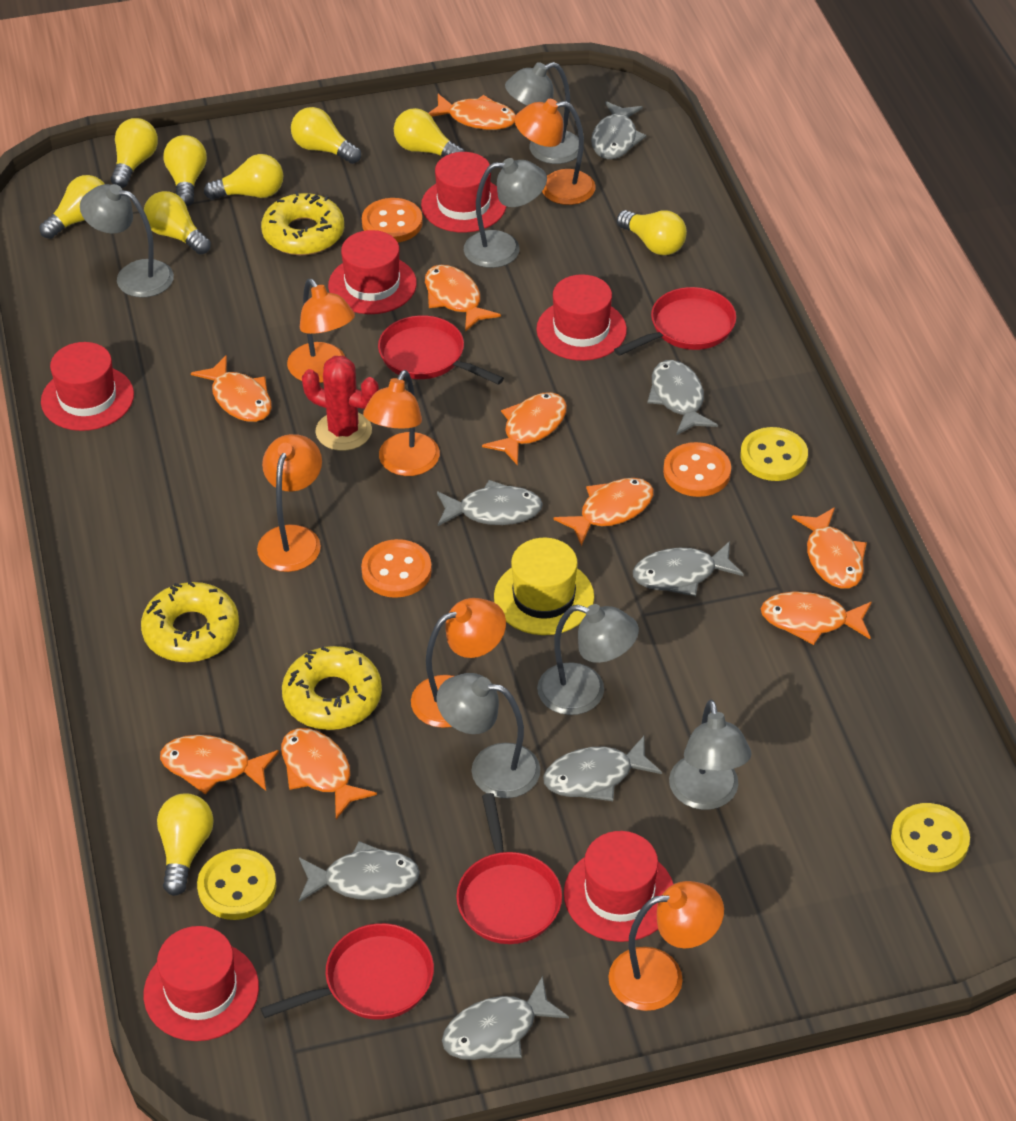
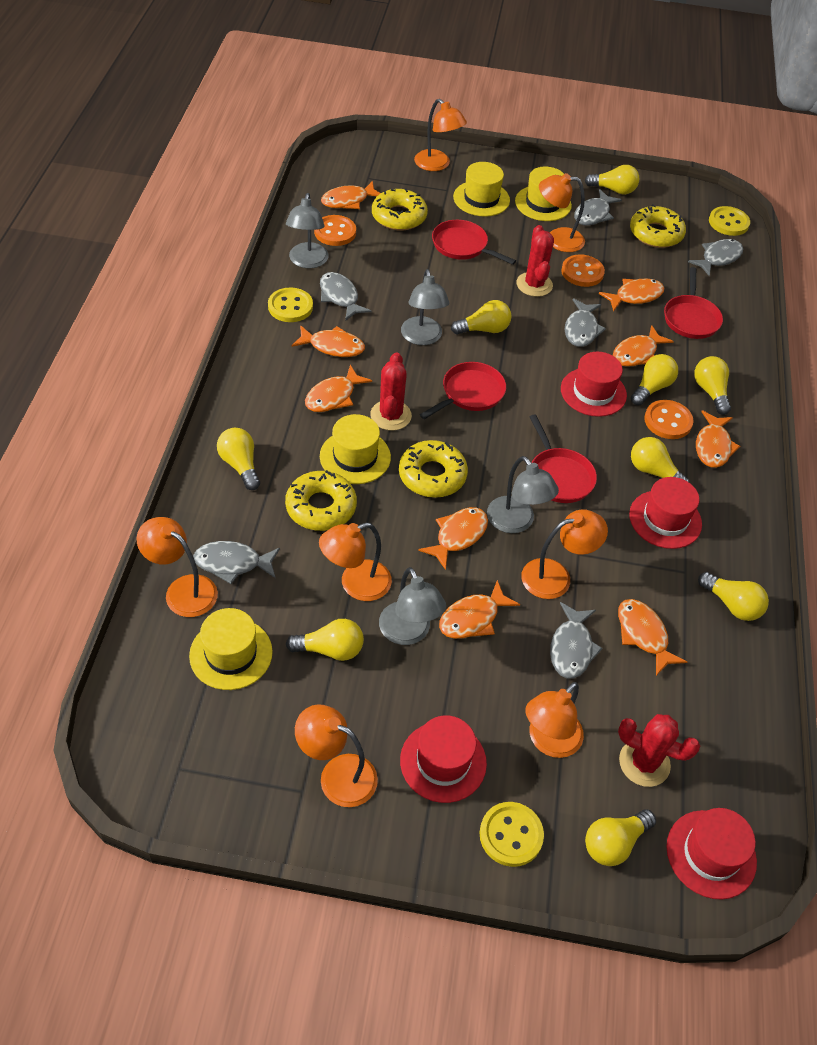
grey fish: [299,841,420,902] [437,480,543,526] [442,976,569,1060] [543,736,662,801] [591,101,646,159] [633,541,744,596] [647,360,718,435] = 7 -> [193,541,280,584] [320,272,371,321] [550,602,603,679] [565,298,606,347] [574,189,622,226] [688,239,743,276] = 6
grey lamp: [80,184,174,298] [436,673,540,798] [464,158,547,268] [505,62,579,164] [537,604,639,715] [669,700,751,810] = 6 -> [286,193,328,268] [379,567,446,645] [401,269,449,345] [487,456,559,533] = 4
orange lamp: [257,434,322,572] [287,279,355,383] [363,370,440,476] [411,598,506,728] [515,99,596,205] [608,881,724,1011] = 6 -> [137,517,218,617] [295,704,378,807] [319,523,392,601] [414,99,467,171] [521,509,608,599] [525,682,584,758] [539,173,585,252] = 7
red cactus: [302,356,379,451] = 1 -> [370,353,412,431] [516,225,554,297] [618,714,700,787] = 3
red hat: [41,342,134,431] [144,926,259,1041] [328,230,417,314] [421,152,506,233] [536,274,627,361] [564,831,673,942] = 6 -> [400,716,487,803] [561,352,627,417] [629,477,702,549] [666,808,757,900] = 4
yellow donut: [141,581,239,662] [261,191,344,256] [282,646,382,730] = 3 -> [285,470,357,531] [372,189,428,230] [399,440,468,498] [630,204,686,248] = 4
yellow hat: [494,538,594,635] = 1 -> [189,608,273,690] [320,414,391,484] [453,162,510,217] [515,167,572,221] = 4

